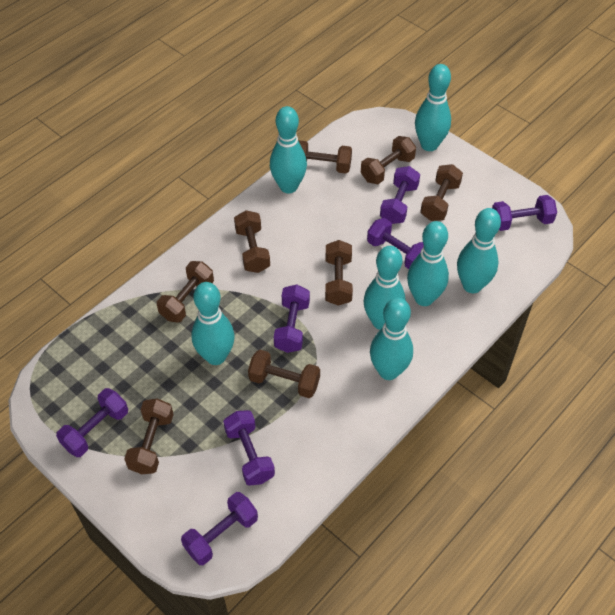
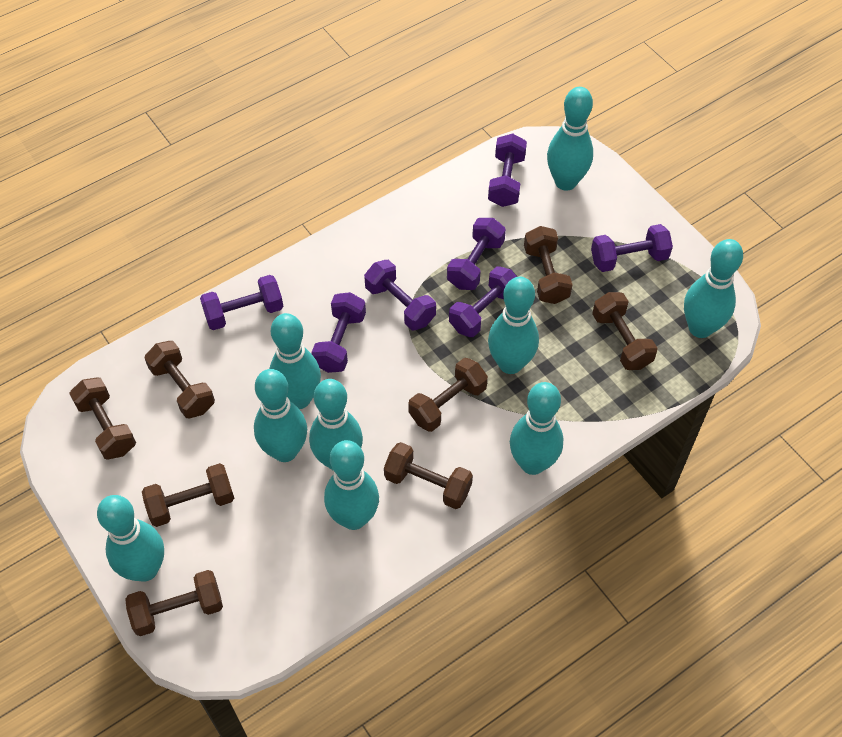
turquoise bowling pin: [192,282,235,365] [270,106,307,193] [364,246,405,330] [370,297,413,380] [407,221,449,306] [415,64,451,151] [457,208,501,293] = 7 -> [97,495,164,582] [254,369,307,462] [269,313,321,409] [309,379,363,471] [324,440,379,530] [488,277,539,374] [510,382,563,475] [547,87,593,191] [684,239,743,338] = 9

